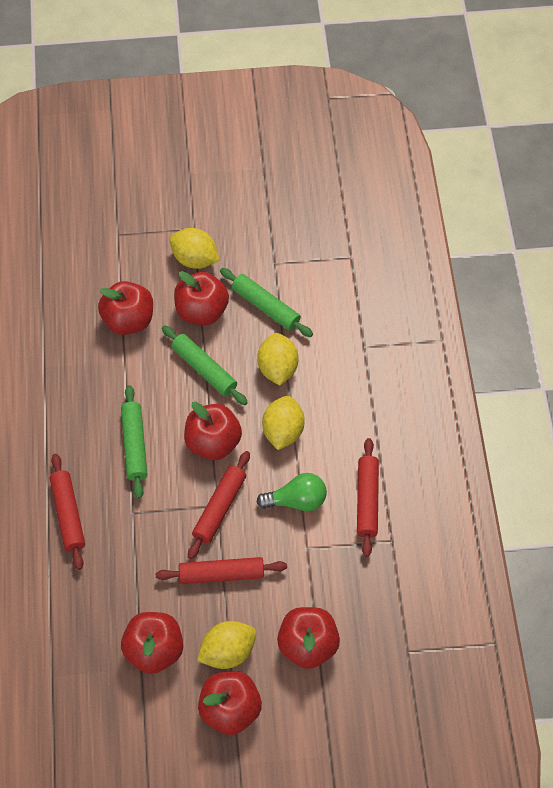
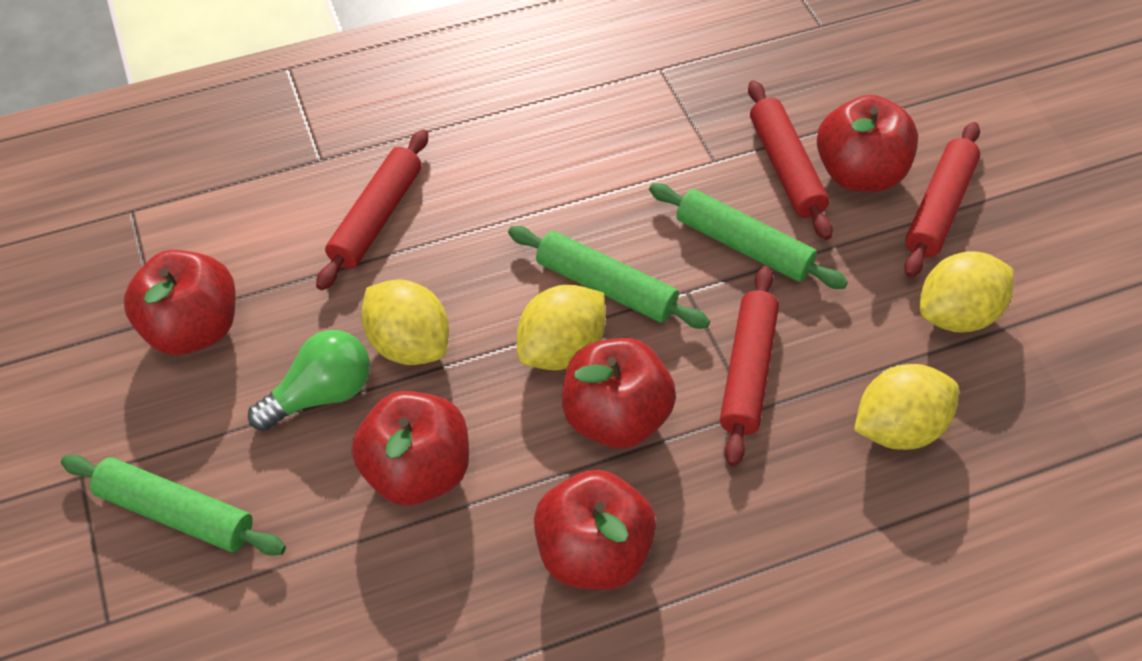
red apple: [98,281,153,335] [121,612,183,674] [174,271,229,325] [184,402,242,460] [198,671,262,735] [277,607,340,669] = 6 -> [123,250,236,355] [352,391,469,506] [534,470,656,590] [562,338,676,449] [817,95,918,192] = 5

